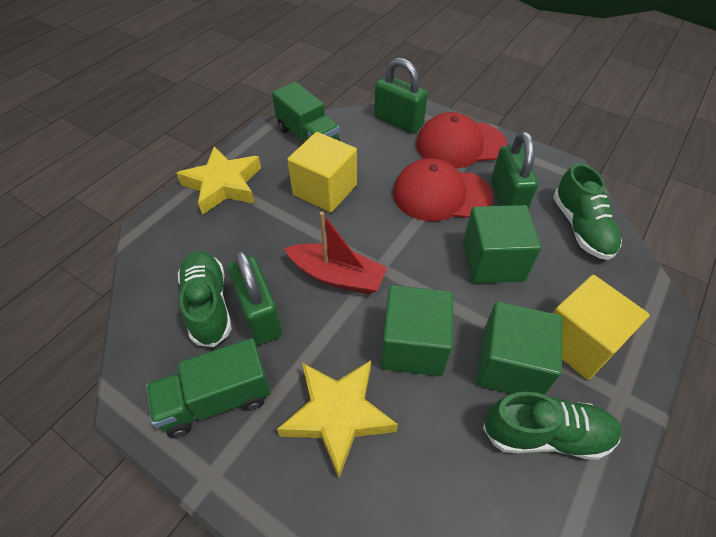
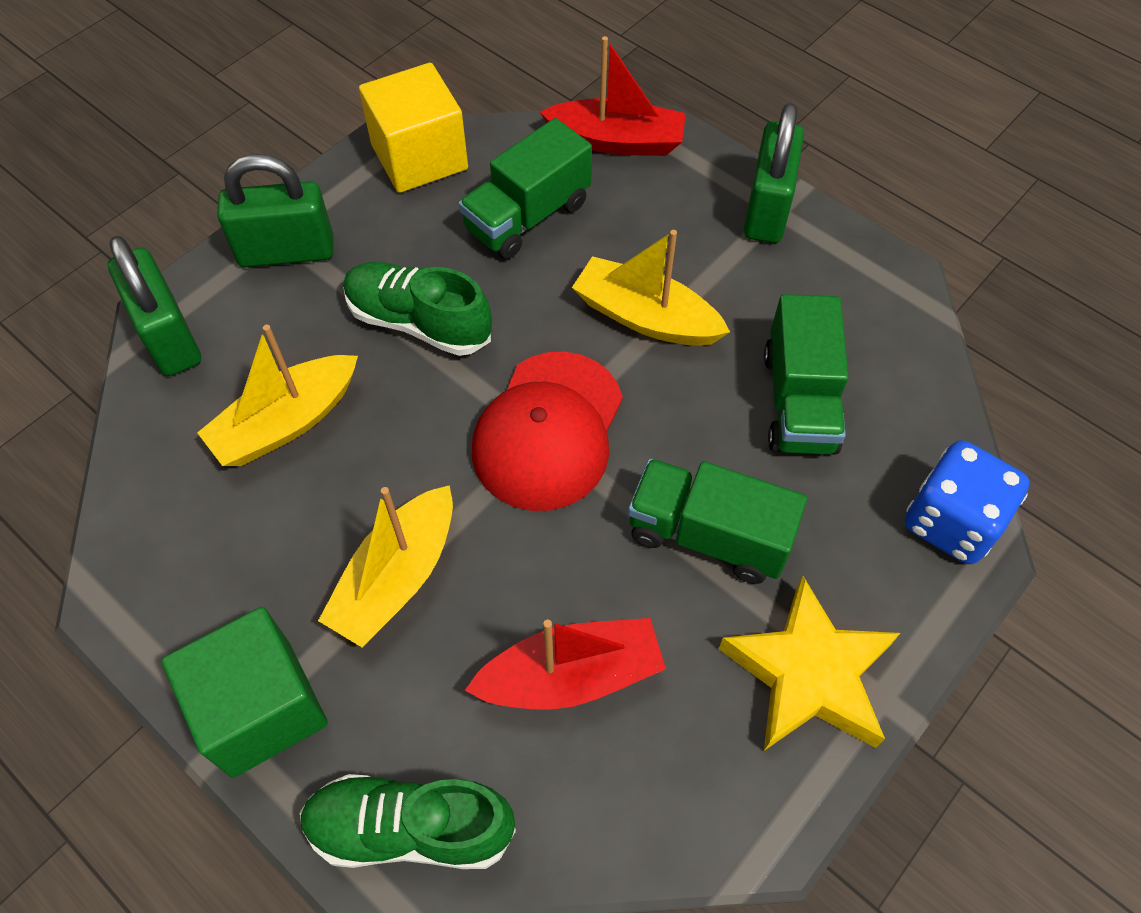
blue dice: none = 0 -> [905,440,1030,564] = 1
green cube: [381,285,454,376] [463,205,542,283] [476,302,562,395] = 3 -> [162,607,328,778] = 1
green shoe: [178,251,232,347] [483,392,622,460] [553,163,622,260] = 3 -> [300,774,516,869] [343,262,492,356] = 2
green truck: [146,338,271,438] [272,82,340,142] = 2 -> [459,118,592,259] [628,459,807,584] [764,294,849,455] = 3
red boat: [284,212,388,294] = 1 -> [465,618,666,709] [540,36,686,156] = 2
red cap: [393,158,493,221] [416,112,507,168] = 2 -> [472,352,623,511] = 1
yellow boat: none = 0 -> [197,325,358,466] [318,485,453,647] [572,230,730,346] = 3
yellow cube: [287,132,357,213] [553,275,649,380] = 2 -> [359,63,468,193] = 1
yellow star: [176,146,261,215] [277,360,398,478] = 2 -> [719,576,900,751] = 1

